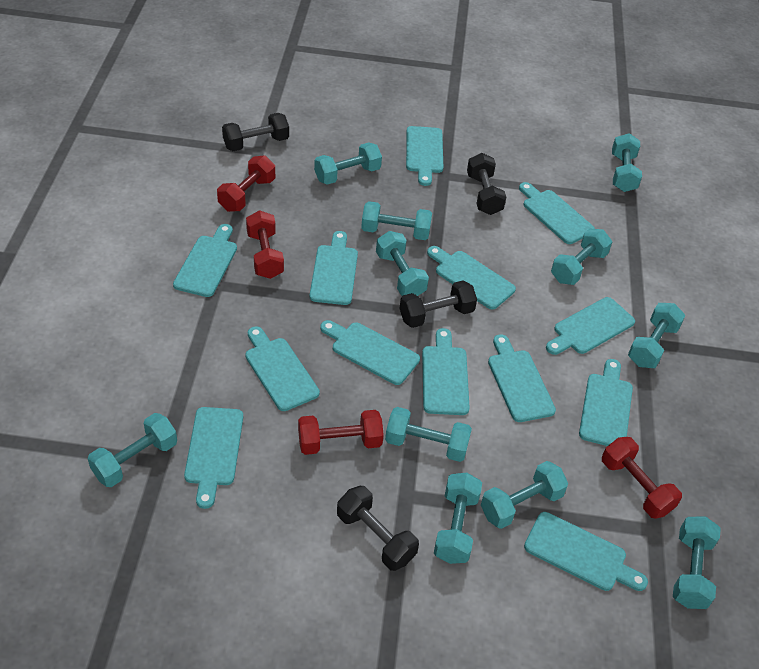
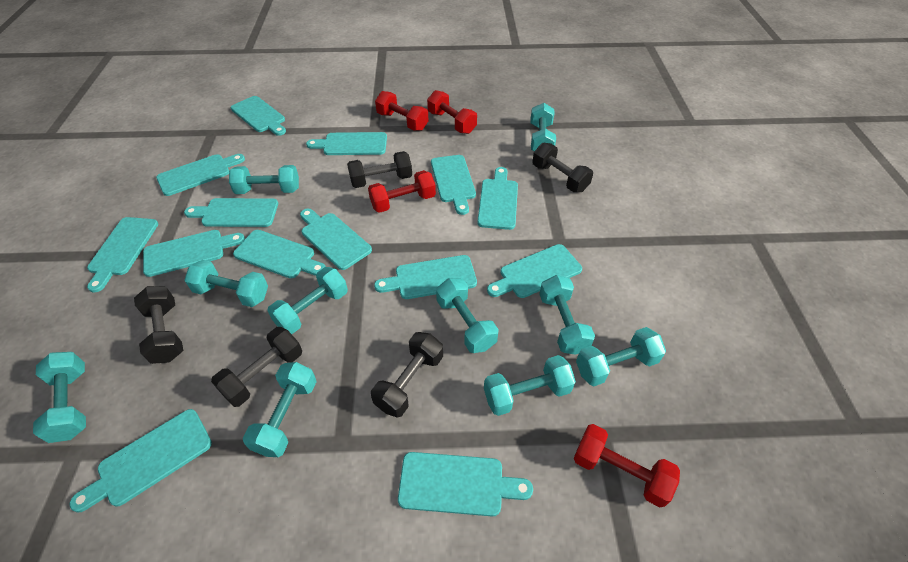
black dumbbell: [222,113,289,151] [337,486,419,571] [399,280,477,328] [467,153,506,215] = 4 -> [134,286,183,364] [211,327,302,407] [347,151,412,188] [371,332,443,418] [532,143,593,192] = 5
turquoise cutting board: [173,224,237,297] [184,407,243,509] [245,326,320,411] [310,231,358,305] [320,320,420,385] [406,126,443,186] [422,328,470,415] [427,246,516,309] [488,334,556,422] [519,182,595,244] [524,512,648,591] [546,297,635,355] [579,359,633,446] = 13 -> [70,409,212,513] [87,217,158,292] [143,230,245,277] [156,154,245,196] [184,198,278,227] [231,96,286,136] [233,230,326,278] [300,209,372,270] [306,132,387,155] [374,255,477,299] [398,452,533,517] [431,155,476,215] [477,167,518,230] [487,244,582,298] = 14
turquoise dumbbell: [88,413,177,487] [314,142,382,185] [361,201,432,240] [376,231,429,296] [385,407,472,462] [434,473,482,564] [481,461,568,529] [551,228,612,285] [612,133,642,192] [628,303,686,368] [673,517,721,609] = 11 -> [33,352,86,443] [184,260,268,307] [229,165,299,194] [243,362,317,457] [267,267,348,334] [436,278,499,353] [484,355,576,416] [530,103,556,151] [539,275,595,355] [576,327,666,386] = 10

